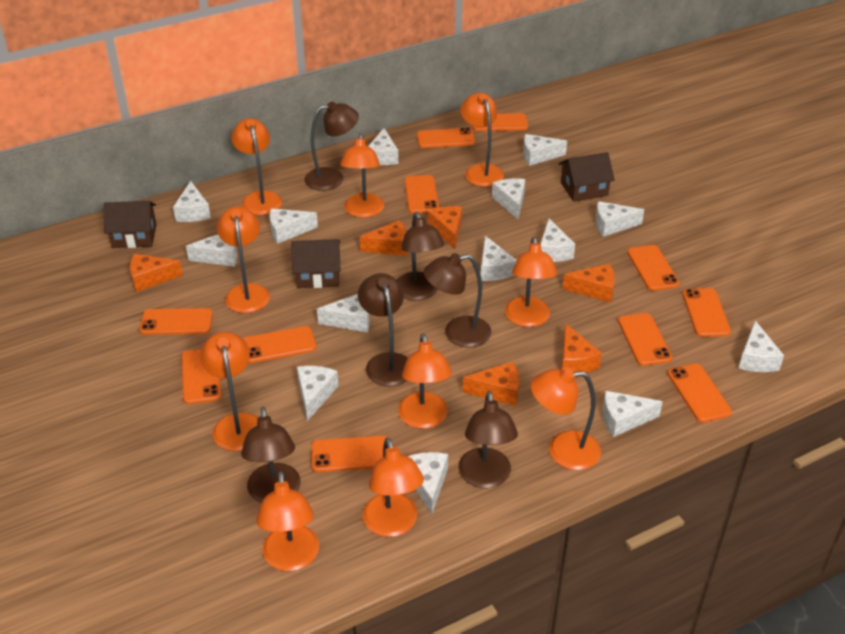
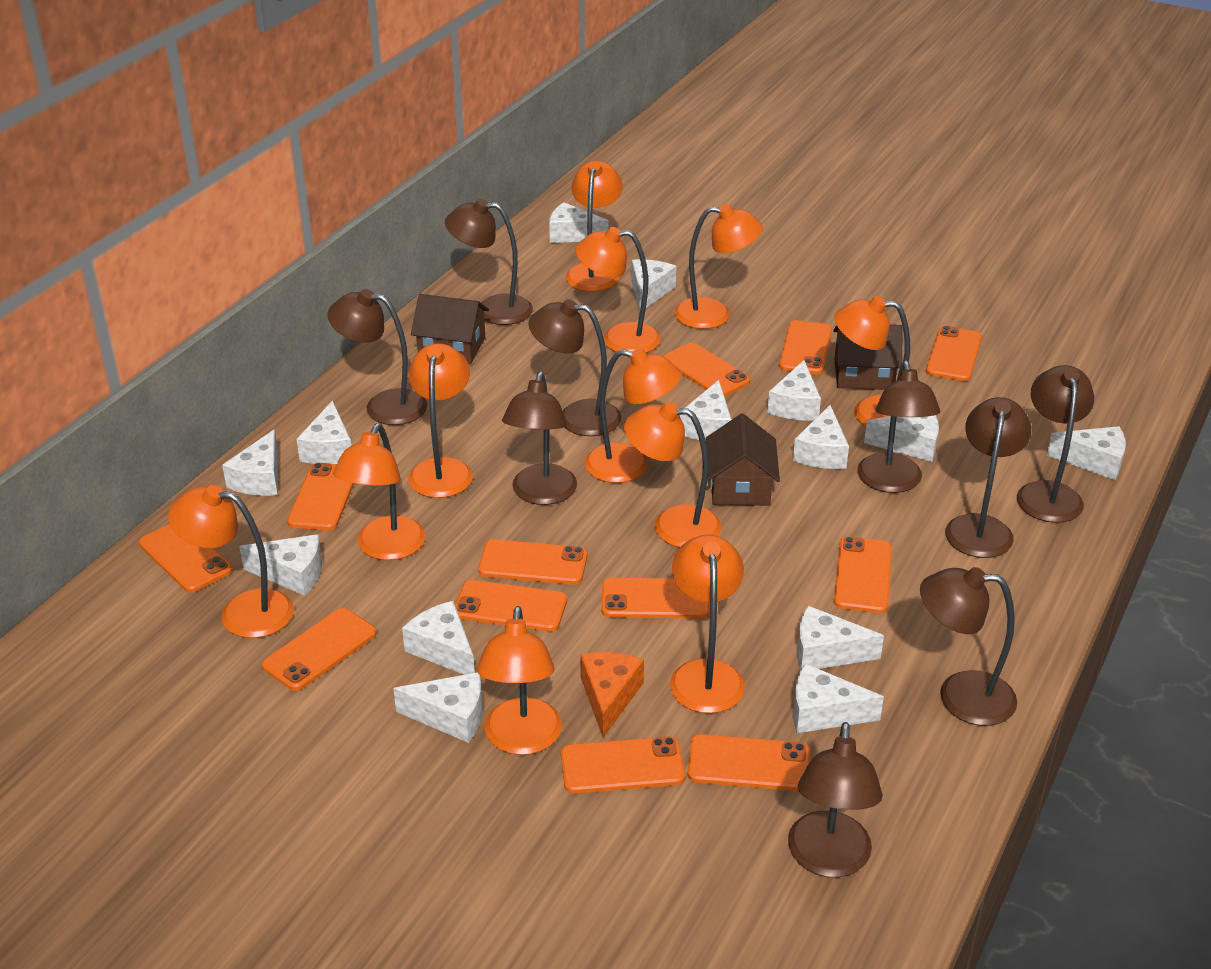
brown lamp: [241,407,301,503] [304,102,359,191] [358,273,408,387] [397,212,445,301] [424,253,491,348] [458,391,518,488] = 6 -> [327,289,427,425] [445,199,533,325] [502,372,577,505] [528,299,621,436] [788,722,883,877] [857,361,940,493] [920,567,1017,726] [945,397,1031,558] [1017,365,1094,523] = 9
orange cheese: [130,254,183,292] [360,220,408,256] [428,206,462,249] [463,361,519,406] [562,323,602,373] [563,264,615,303] = 6 -> [580,652,644,737] = 1
orange lamp: [200,332,258,451] [217,207,270,313] [231,118,282,215] [256,471,319,571] [340,133,384,218] [363,438,424,537] [398,334,452,429] [461,93,504,187] [505,237,557,327] [531,368,601,470] = 10 -> [168,485,294,638] [333,423,425,560] [408,343,473,498] [477,606,562,755] [565,161,623,292] [575,227,661,353] [585,348,681,483] [624,402,721,548] [670,534,745,713] [674,204,763,329] [834,296,910,426] = 11
orange phone: [139,308,213,335] [182,349,221,404] [243,326,316,363] [311,435,388,472] [405,175,439,214] [417,128,475,148] [473,113,528,131] [618,313,672,366] [627,245,680,291] [668,363,732,423] [682,288,731,337] = 11 -> [139,524,232,593] [262,608,376,691] [287,463,354,530] [455,580,567,631] [478,539,587,585] [561,737,685,794] [601,578,710,618] [663,343,750,397] [688,734,810,791] [779,320,832,374] [834,536,892,613] [926,326,982,381] = 12

